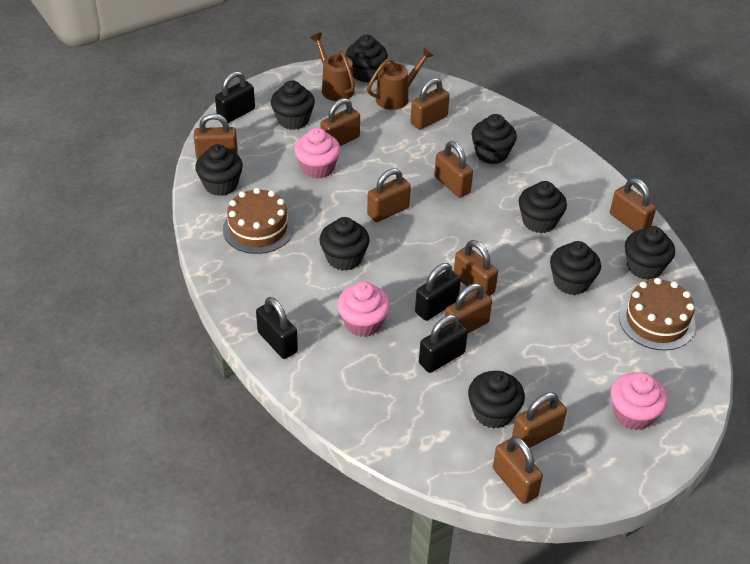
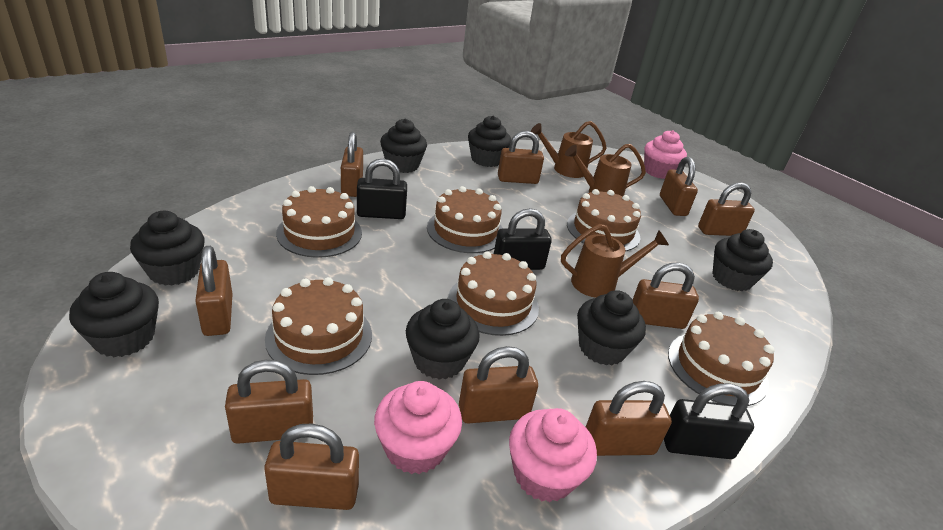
black cupcake: [195,144,243,196] [271,80,315,130] [319,217,370,271] [346,35,388,82] [468,371,525,429] [471,114,517,164] [519,181,567,233] [550,241,601,295] [625,226,675,280] = 9 -> [69,272,159,357] [130,211,205,286] [380,119,427,173] [406,299,480,380] [468,116,511,167] [577,290,646,366] [712,229,773,291] = 7
black padlock: [215,71,255,123] [256,297,298,359] [415,263,461,321] [419,315,468,373] = 4 -> [357,159,407,219] [494,208,552,270] [664,383,754,459] = 3
brown cake: [223,188,294,254] [619,278,695,350] = 2 -> [265,277,372,375] [276,186,362,258] [427,186,503,253] [448,251,539,336] [567,189,641,251] [668,312,774,406] = 6
brown watering can: [310,33,355,101] [367,48,434,110] = 2 -> [531,121,607,178] [561,224,669,298] [565,144,646,196] = 3

